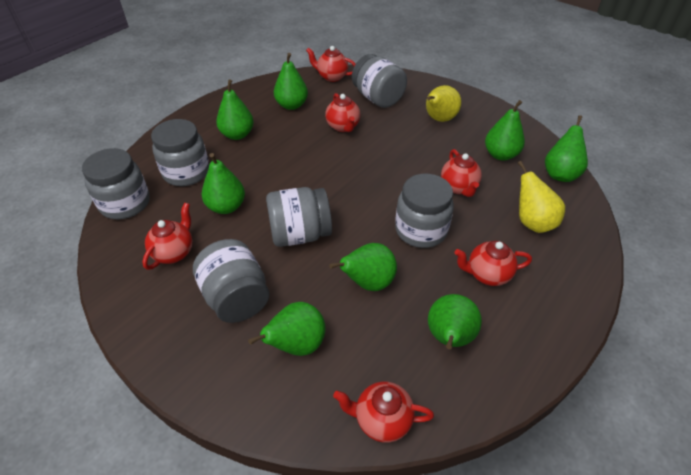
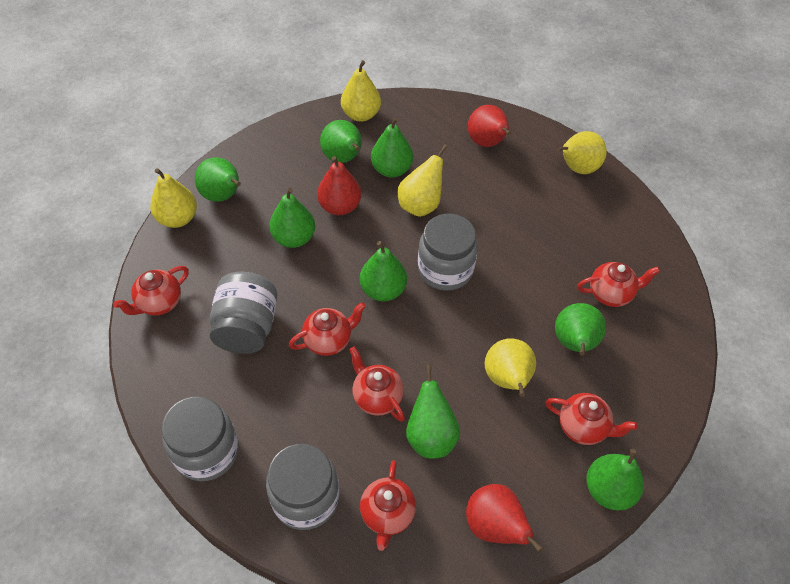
grey jar: [82,148,150,219] [151,119,209,186] [193,239,269,323] [266,187,332,247] [352,54,407,108] [395,174,454,248] = 6 -> [162,396,239,481] [209,271,277,354] [266,444,339,530] [418,214,478,291] = 4
red pear: none = 0 -> [317,156,361,215] [466,484,543,552] [468,105,511,147] = 3
yellow pear: [426,85,461,122] [518,161,565,233] = 2 -> [150,168,197,228] [341,60,381,121] [398,144,448,217] [485,338,536,397] [557,131,607,174] = 5

